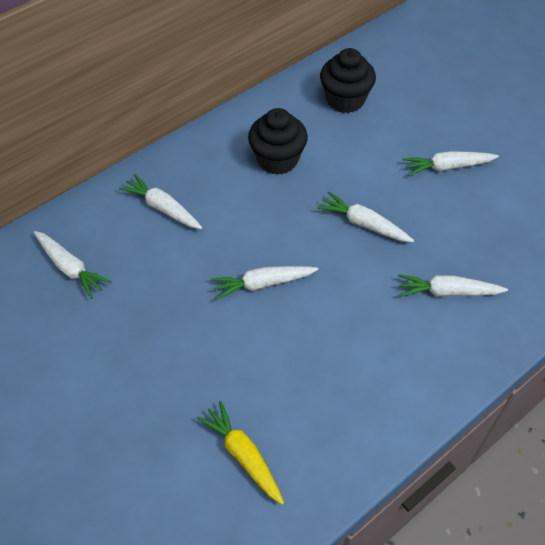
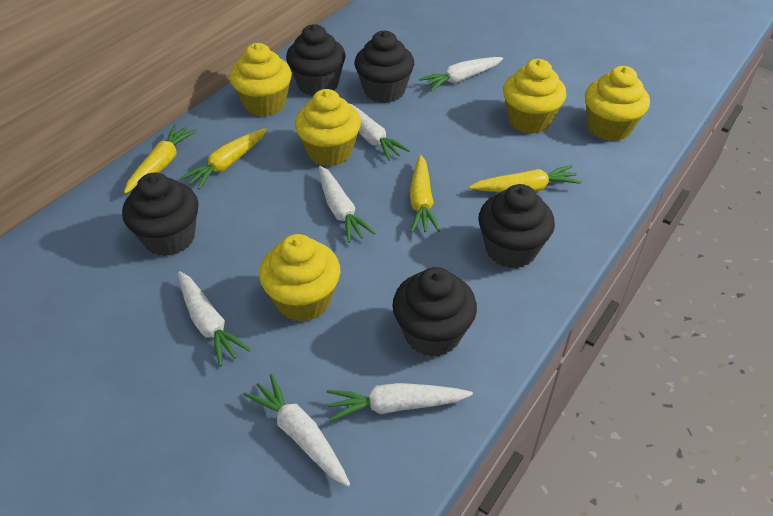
black cupcake: [248,108,308,175] [320,48,376,113] = 2 -> [122,172,199,256] [286,24,346,96] [355,31,414,103] [392,267,477,357] [478,184,555,268] = 5
yellow carrot: [197,401,284,505] = 1 -> [124,125,197,194] [180,128,267,190] [410,155,440,233] [469,165,581,192] = 4
yellow cupcake: none = 0 -> [230,43,292,116] [259,234,340,322] [295,89,361,166] [503,59,566,134] [585,66,650,141] = 5

